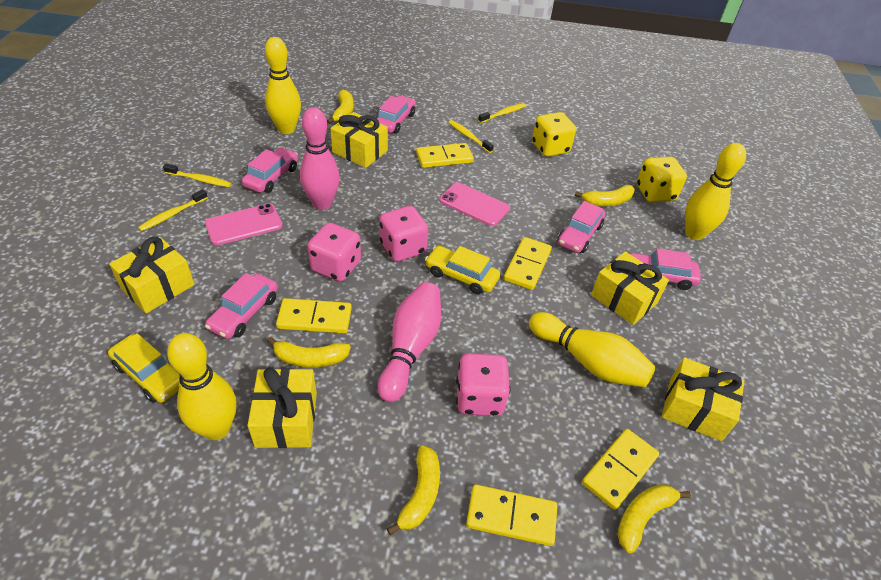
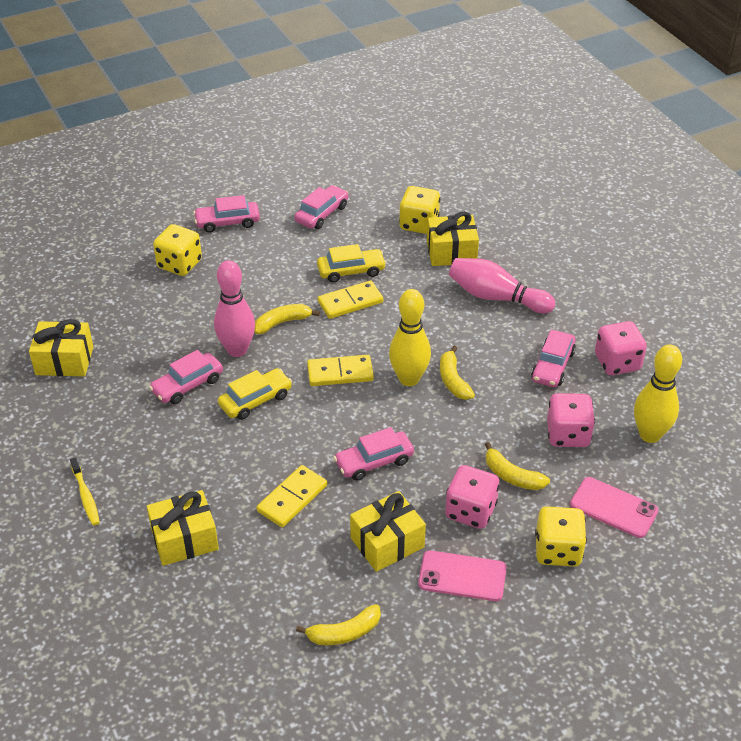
yellow banana: [267,337,351,368] [327,89,354,124] [387,445,440,535] [575,185,635,206] [617,484,691,553] = 5 -> [254,304,320,334] [296,604,381,645] [440,346,475,400] [485,442,550,490] = 4
yellow bowling pin: [167,333,236,440] [265,37,301,134] [529,312,656,387] [685,143,746,240] = 4 -> [389,289,431,386] [634,345,682,443] = 2
yellow dice: [532,112,576,157] [637,156,687,203] = 2 -> [153,224,202,276] [399,186,440,234] [535,506,587,567] = 3
yellow domino: [276,298,352,333] [416,143,474,168] [466,484,557,546] [504,237,552,290] [582,429,659,510] = 5 -> [257,465,327,527] [307,355,374,386] [318,281,383,319] = 3
yellow gift: [109,237,194,313] [248,367,317,448] [330,112,388,168] [591,251,669,325] [662,357,745,441] = 5 -> [29,319,94,376] [147,490,219,566] [350,491,426,572] [427,212,479,266] = 4
yellow toothbrush: [138,189,208,231] [163,164,231,187] [449,120,494,153] [478,103,526,123] = 4 -> [70,457,100,526] = 1

